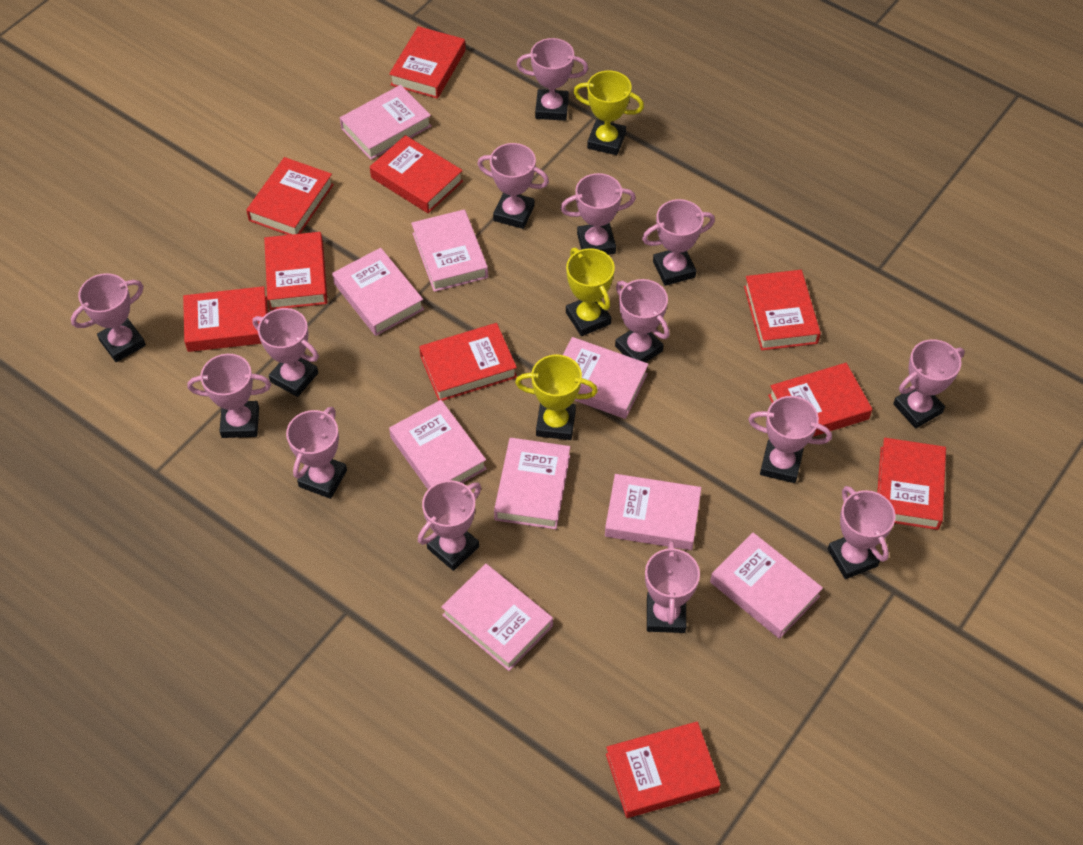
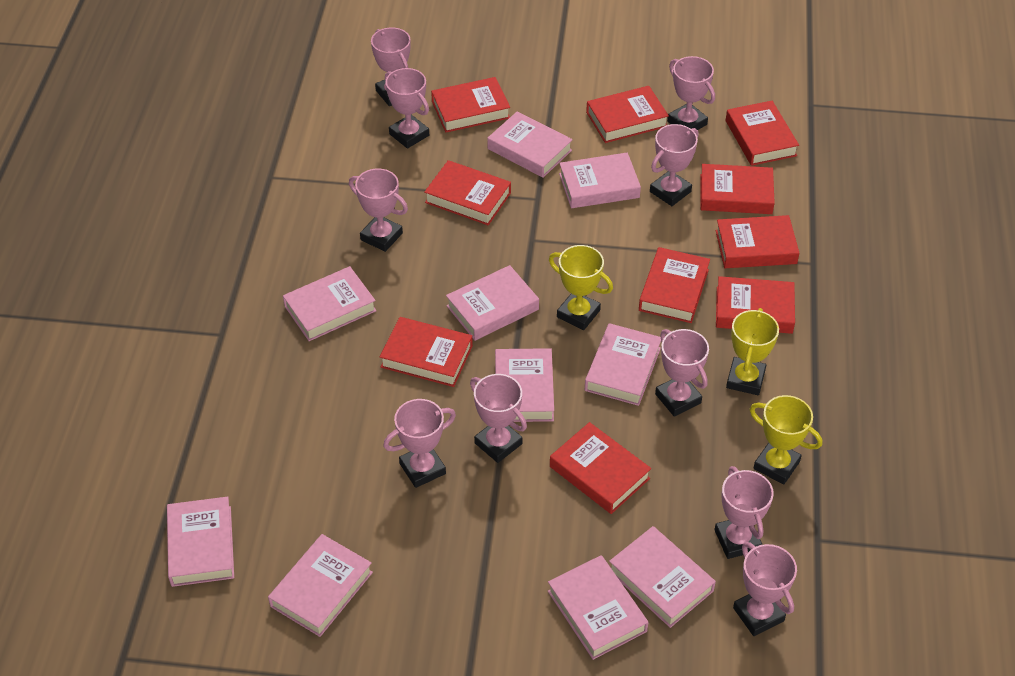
pink book: [332,248,424,336] [340,85,432,160] [389,400,487,489] [411,209,488,292] [441,564,553,671] [494,438,570,529] [563,337,649,419] [605,474,701,550] [710,533,823,639] = 9 -> [167,497,234,587] [268,534,373,637] [283,266,377,341] [446,265,539,341] [487,111,573,178] [495,348,554,422] [548,555,649,660] [559,153,641,208] [585,323,661,406] [609,526,716,628] = 10
pink trophy: [71,273,146,362] [187,354,271,438] [253,308,319,397] [286,407,347,499] [418,480,481,571] [477,143,549,229] [516,38,588,121] [560,173,636,255] [615,279,670,363] [642,199,715,286] [645,541,700,633] [748,396,832,483] [828,486,896,579] [893,339,965,429] = 14 -> [349,169,408,252] [371,27,411,106] [383,399,456,488] [385,68,429,149] [470,374,527,463] [650,124,699,206] [655,329,709,416] [667,56,715,130] [714,466,774,559] [733,542,797,636] = 10

